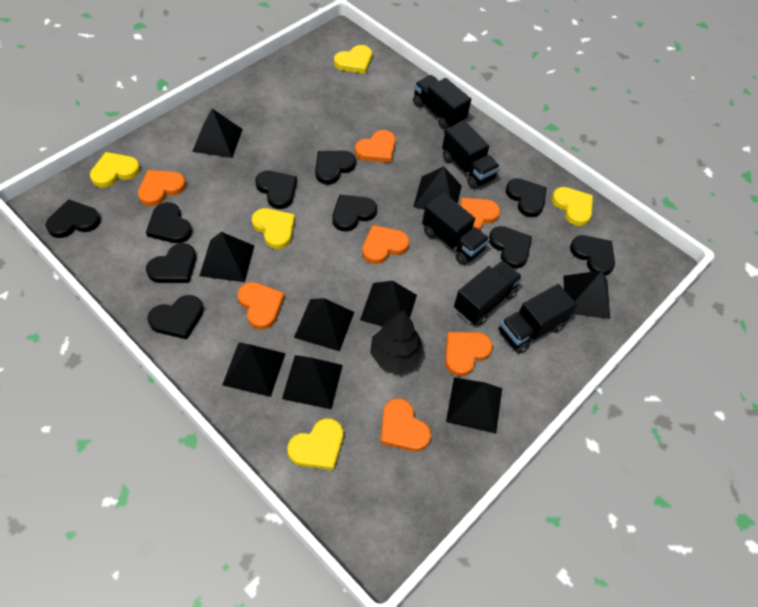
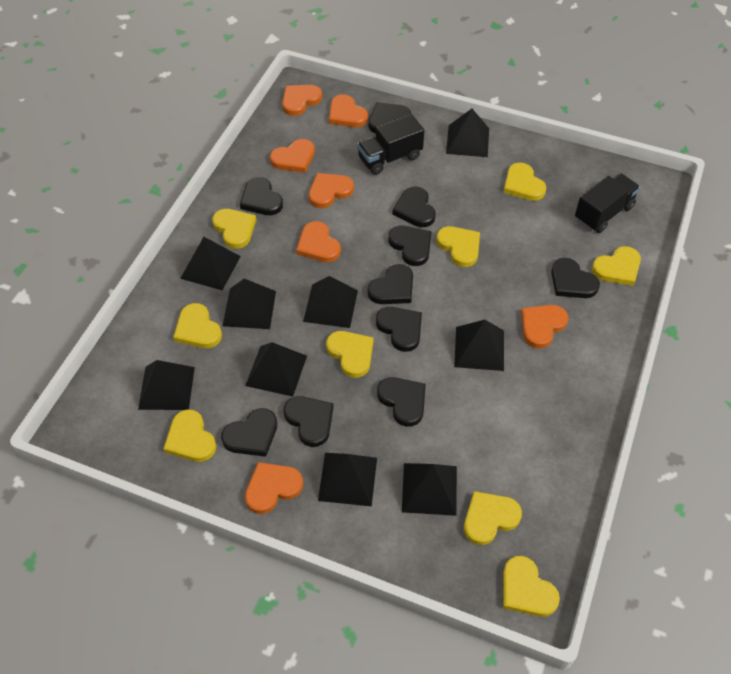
black tree: [370,310,424,373] = 1 -> none = 0
black truck: [413,75,471,129] [422,193,490,265] [442,121,500,189] [454,261,522,326] [498,284,577,354] = 5 -> [357,114,424,175] [575,173,640,233] = 2
yellow heart: [90,152,140,188] [252,208,295,249] [287,418,343,470] [334,45,372,74] [552,187,593,226] = 5 -> [163,410,216,462] [173,303,222,348] [212,209,256,249] [326,331,373,378] [437,226,480,267] [464,491,522,545] [503,163,546,201] [503,556,560,617] [592,246,641,286] = 9

